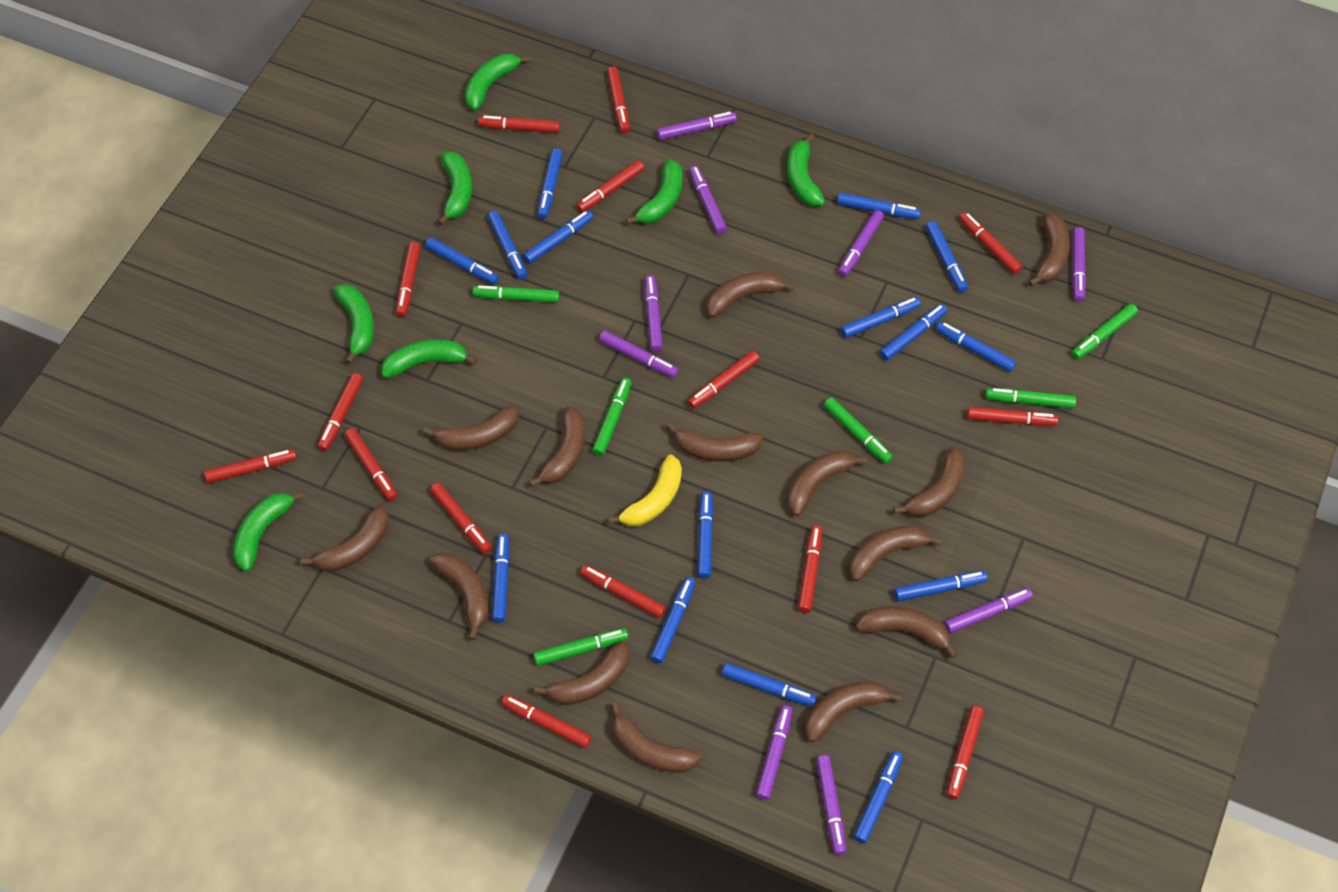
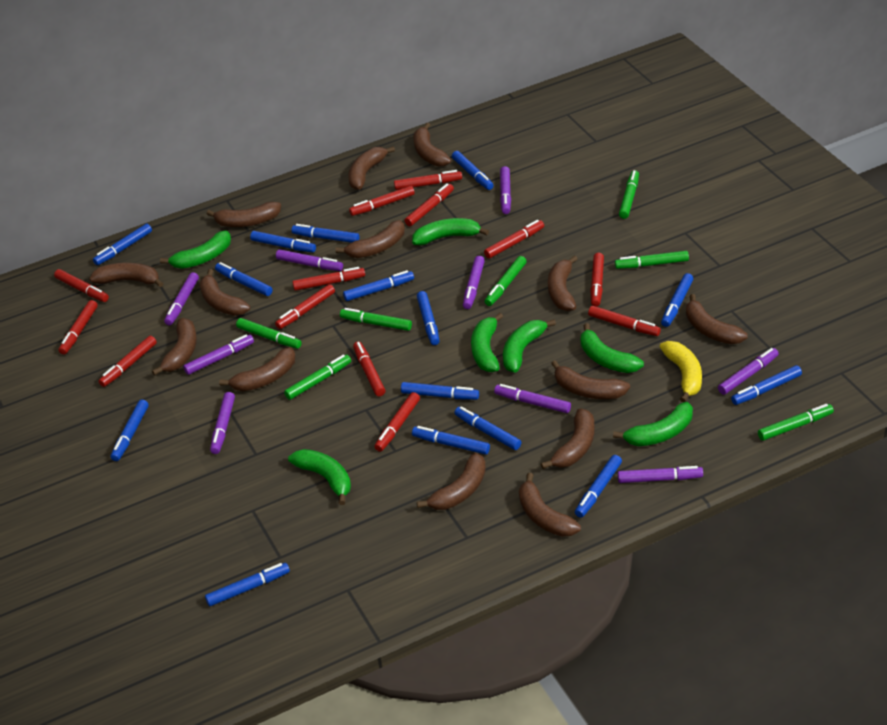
green marker: [473,285,559,303] [533,628,628,666] [592,378,632,456] [824,397,893,464] [985,388,1076,408] [1071,304,1138,359] = 6 -> [236,318,302,349] [284,355,351,400] [340,308,412,331] [485,256,527,306] [615,251,689,269] [619,170,639,219] [758,404,834,441] = 7
red marker: [204,449,297,483] [318,373,363,451] [344,428,397,501] [396,242,420,317] [430,483,492,554] [478,115,560,133] [502,695,592,748] [576,160,644,213] [580,565,666,618] [607,66,630,133] [688,351,760,409] [798,525,822,613] [946,706,984,799] [959,212,1023,274] [967,407,1058,426] = 15 -> [54,269,109,302] [59,300,98,354] [99,336,157,387] [275,284,335,329] [293,267,365,291] [349,186,415,216] [353,341,386,396] [374,392,420,452] [394,170,462,190] [405,183,454,226] [484,220,544,259] [588,306,661,336] [590,253,604,307] = 13

